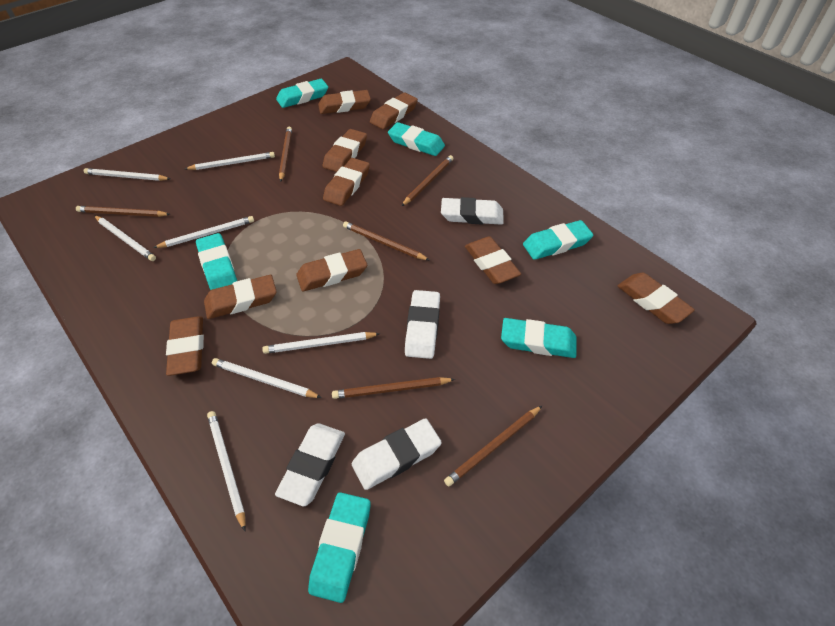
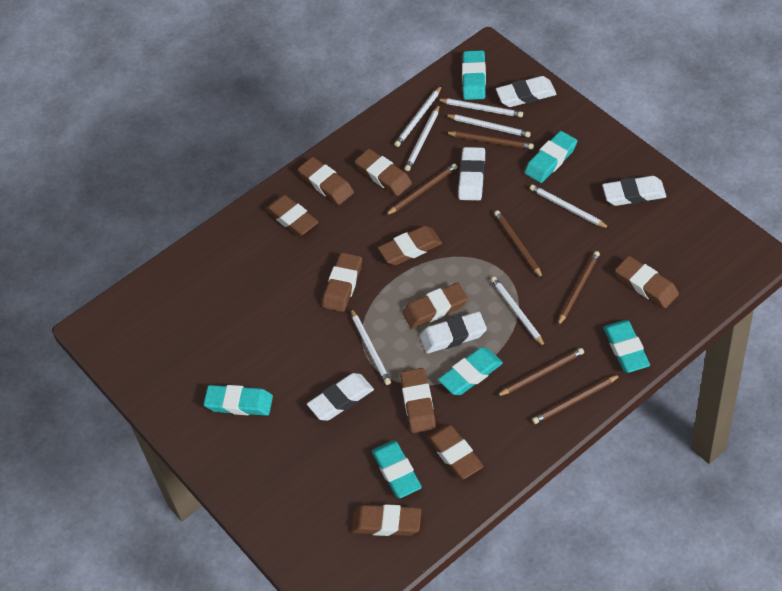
brown eraser: [166,316,204,376] [204,275,277,319] [296,249,367,291] [318,90,371,114] [323,129,367,172] [323,158,370,206] [370,92,418,129] [465,236,521,284] [618,273,695,324] = 9 -> [265,194,318,236] [298,157,354,205] [322,253,362,312] [351,504,421,536] [355,149,412,196] [378,226,442,265] [400,368,436,433] [402,283,468,329] [427,424,484,479] [615,256,679,308] = 10
white eraser: [275,423,345,506] [352,418,442,490] [405,290,440,359] [441,197,504,225] = 4 -> [307,373,374,421] [420,312,487,354] [458,147,485,201] [496,76,556,107] [602,176,666,206] = 5

